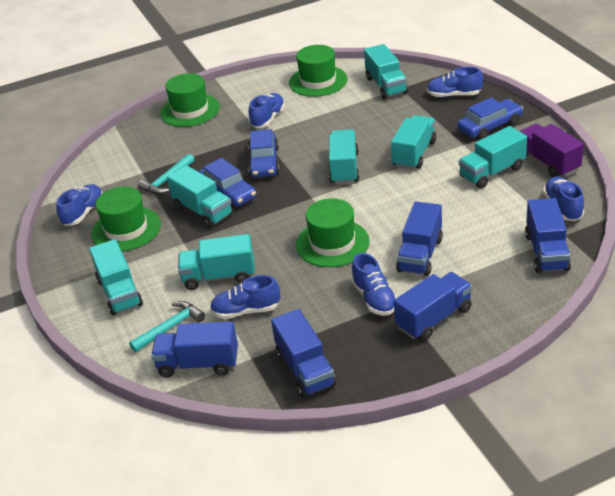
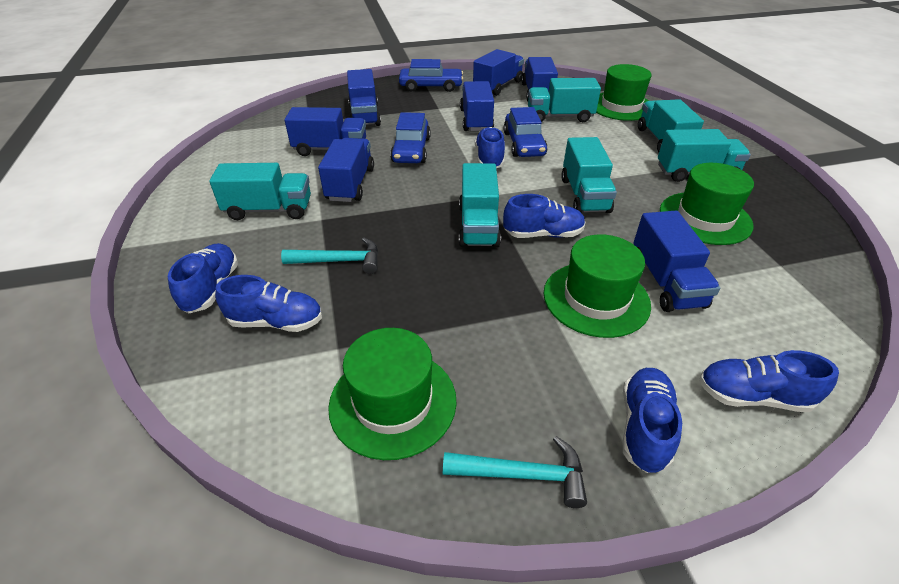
blue truck: [151,322,238,378] [271,309,336,398] [394,272,472,341] [396,202,443,276] [525,198,571,273] = 5 -> [285,107,366,156] [318,138,374,202] [347,69,381,126] [460,81,494,131] [473,49,524,96] [522,57,558,102] [633,211,720,312] = 7
purple truck: [520,124,584,177] = 1 -> none = 0
turquoise truck: [89,239,143,316] [167,165,233,228] [178,234,255,290] [329,129,359,184] [364,44,408,99] [391,115,437,169] [459,126,527,189] = 7 -> [209,163,311,220] [459,163,501,248] [528,78,601,122] [561,137,617,213] [638,99,704,152] [658,129,751,182] = 6

